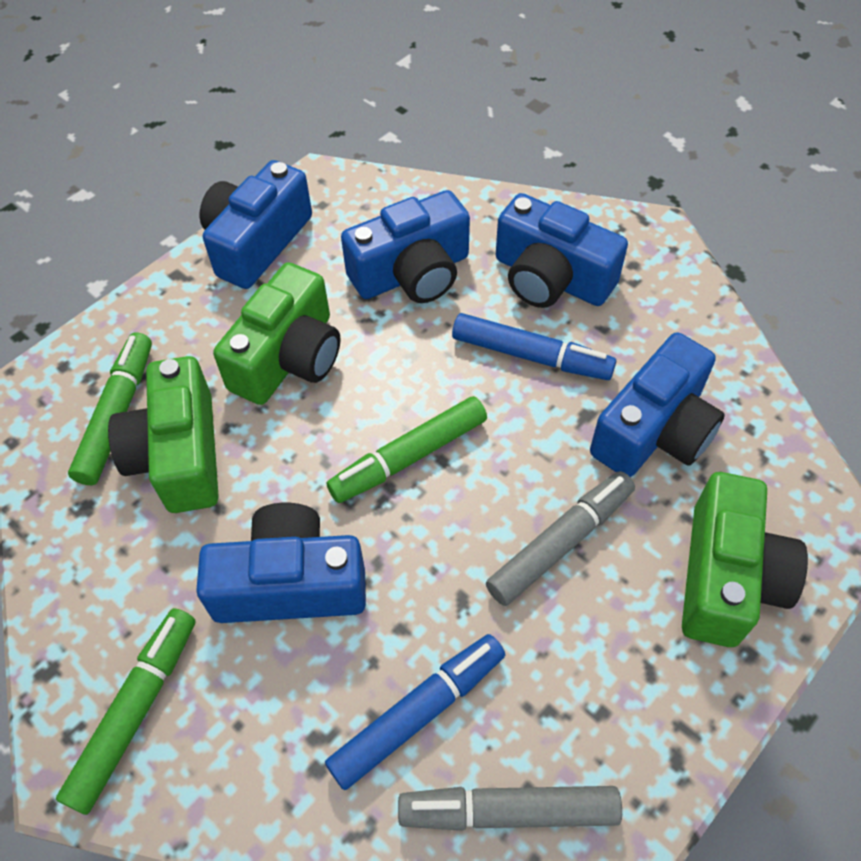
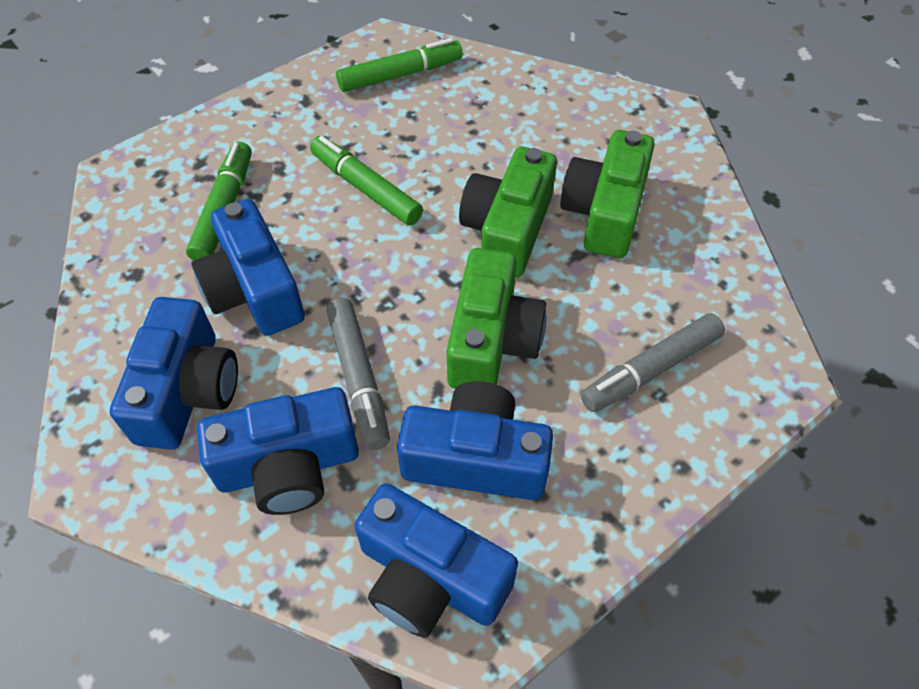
blue marker: [325,634,505,790] [452,313,616,380] = 2 -> none = 0

